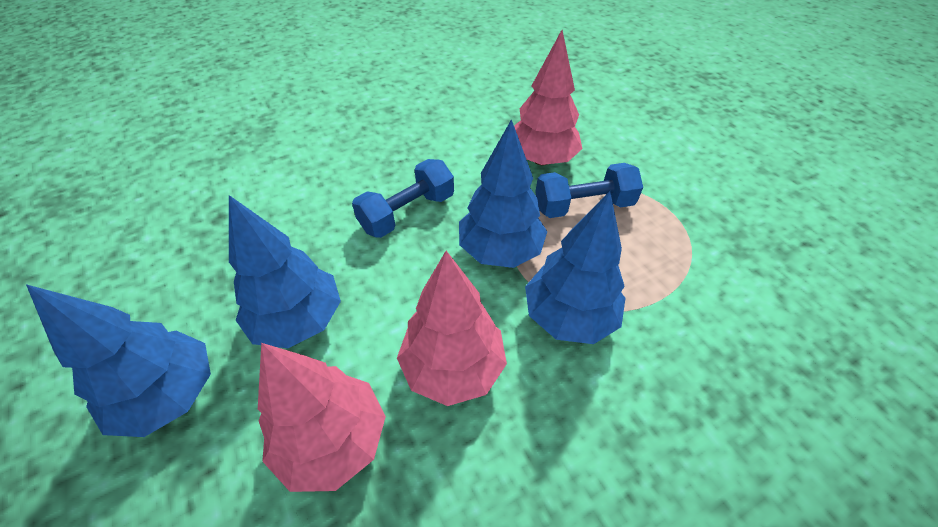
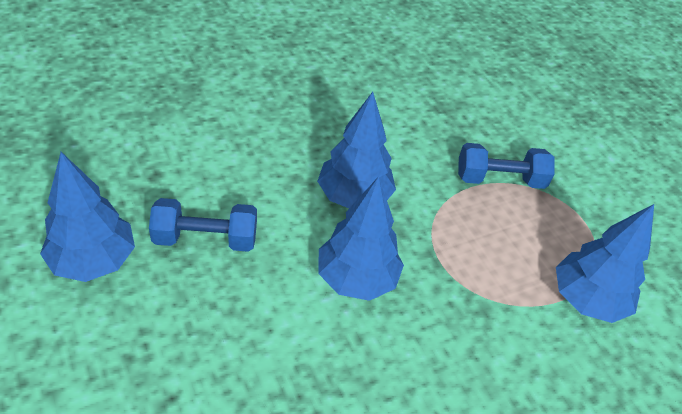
pink tree: [258,343,386,492] [397,251,507,406] [514,30,583,166] = 3 -> none = 0

